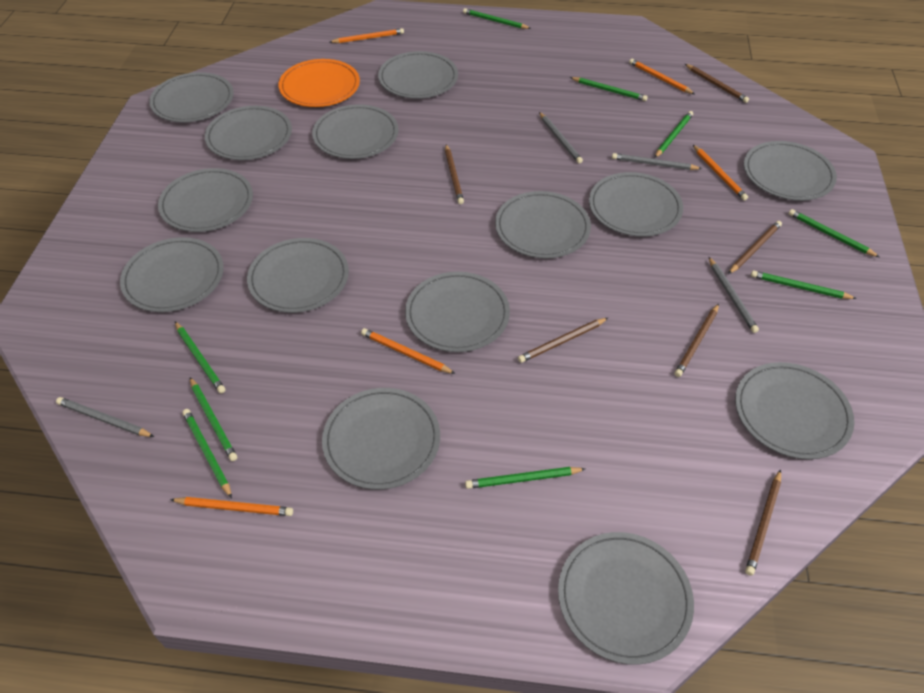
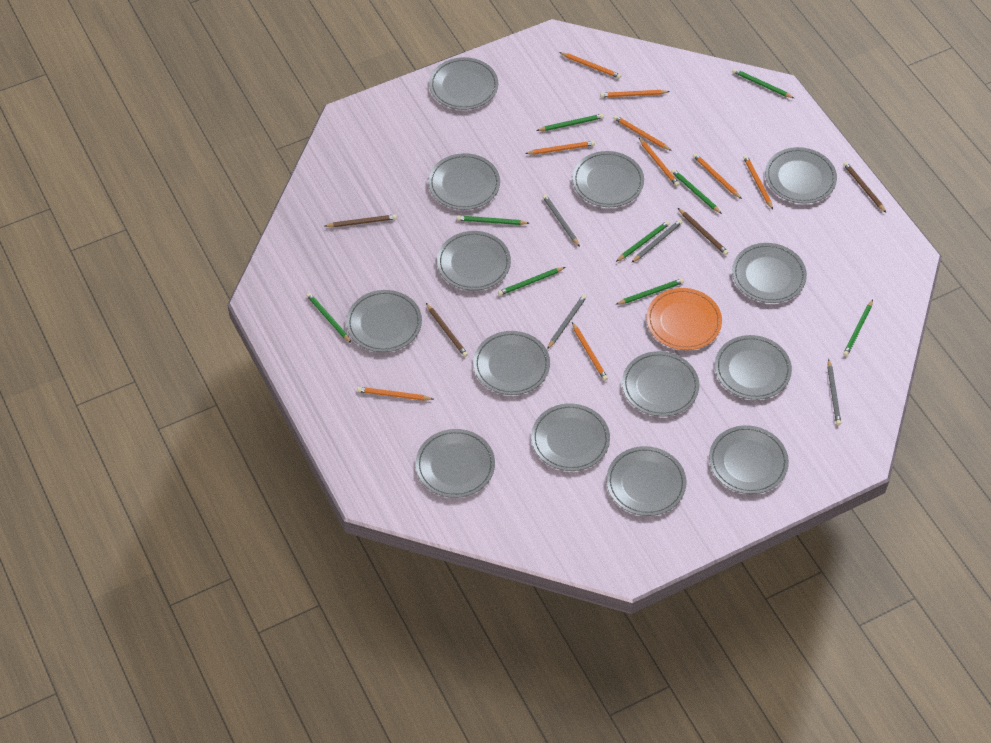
brown pencil: [445,144,464,204] [518,318,608,363] [675,304,719,377] [685,64,749,103] [728,221,782,274] [745,469,781,576] = 6 -> [325,214,397,227] [426,303,468,357] [678,208,729,255] [843,162,886,213] = 4
orange pencil: [170,497,293,516] [330,28,404,43] [361,328,455,374] [629,59,695,94] [693,145,748,201] = 5 -> [357,387,433,401] [525,141,595,155] [559,52,621,79] [572,322,608,381] [600,90,670,98] [613,115,672,151] [639,138,679,187] [693,153,742,199] [743,155,773,209] = 9

